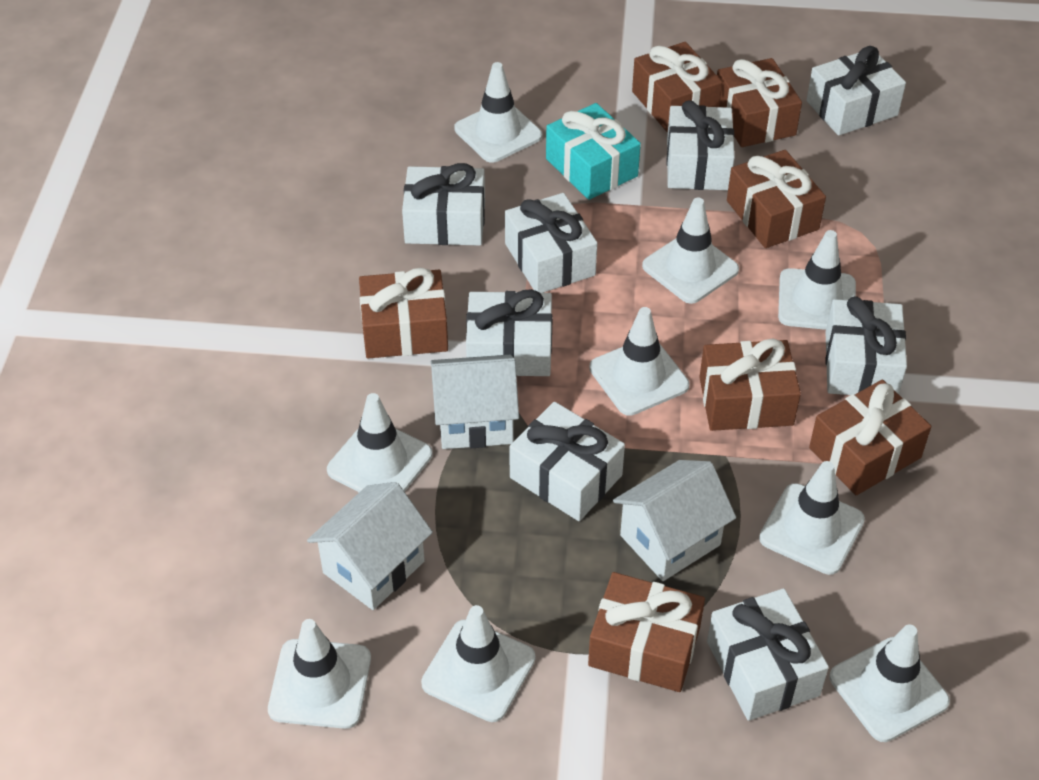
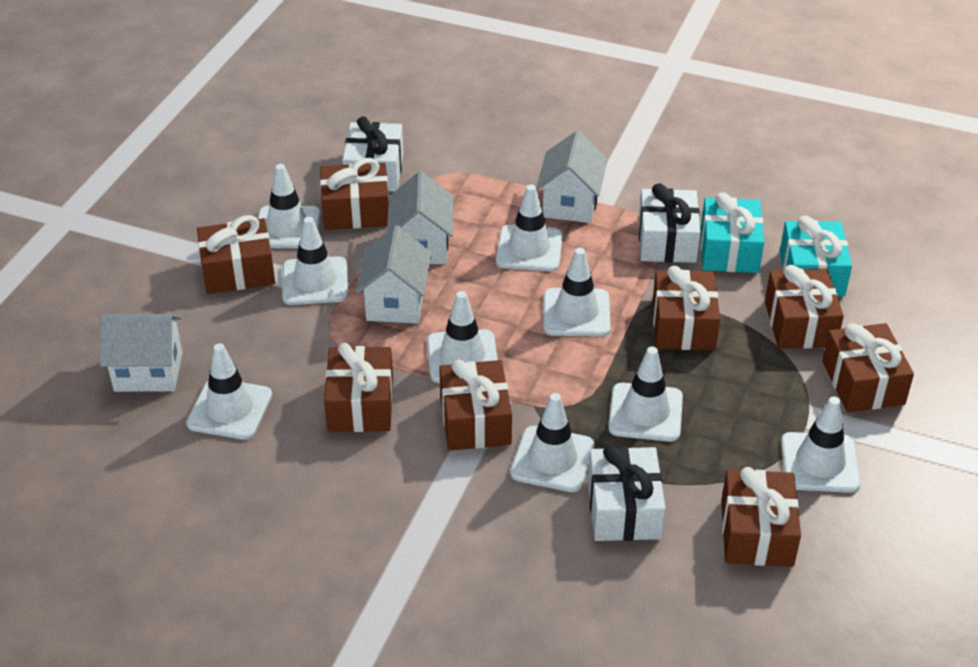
brown gift: [359,267,448,358] [588,572,705,692] [632,42,722,132] [699,338,801,431] [717,58,802,147] [727,150,826,248] [809,380,931,495] = 7 -> [197,215,275,294] [320,158,389,230] [324,343,393,432] [439,359,512,451] [653,266,720,350] [721,467,801,567] [765,265,844,349] [822,323,914,412] = 8
turquoise gift: [546,103,641,200] = 1 -> [701,192,764,273] [780,216,852,296] = 2
white gift: [402,163,485,246] [466,289,553,376] [505,193,597,293] [509,402,625,521] [666,100,735,190] [707,588,829,721] [806,46,906,136] [825,296,907,395] = 8 -> [342,116,404,192] [588,445,666,541] [639,184,701,263] = 3
white house: [307,482,433,610] [431,355,519,449] [613,460,736,581] = 3 -> [100,314,183,392] [356,225,431,324] [387,171,453,264] [536,131,608,223] = 4

